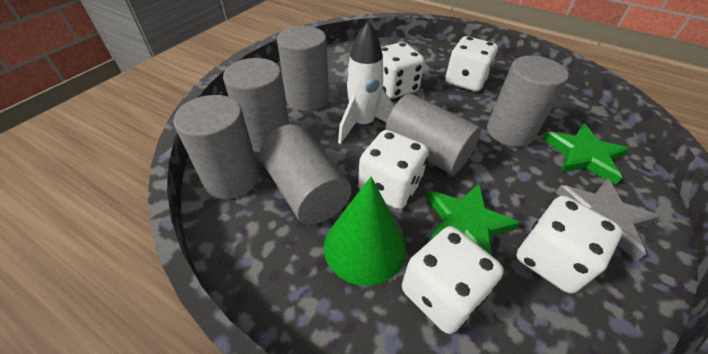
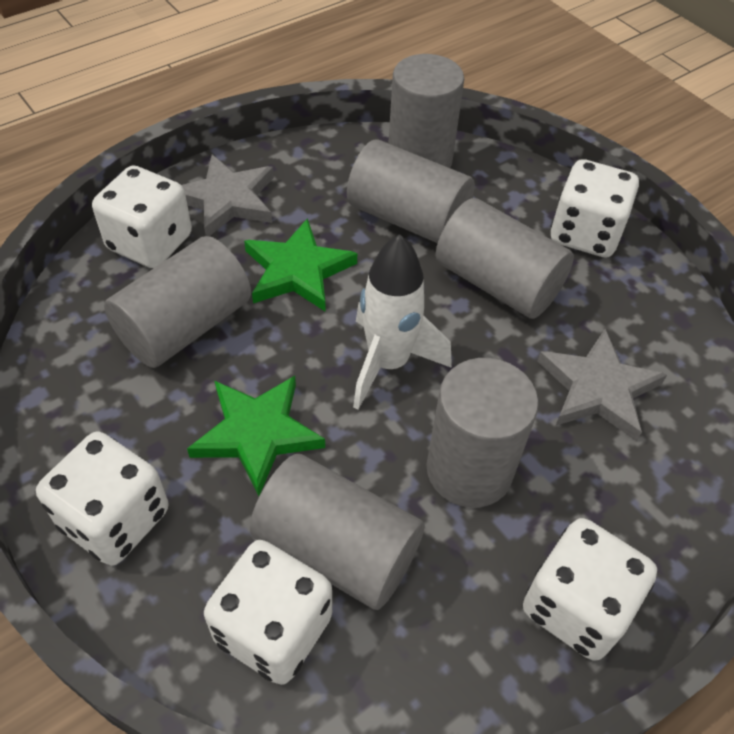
green cone: [324,177,406,286] = 1 -> none = 0
grey star: [556,179,661,260] = 1 -> [181,154,274,236] [537,329,667,441] = 2

